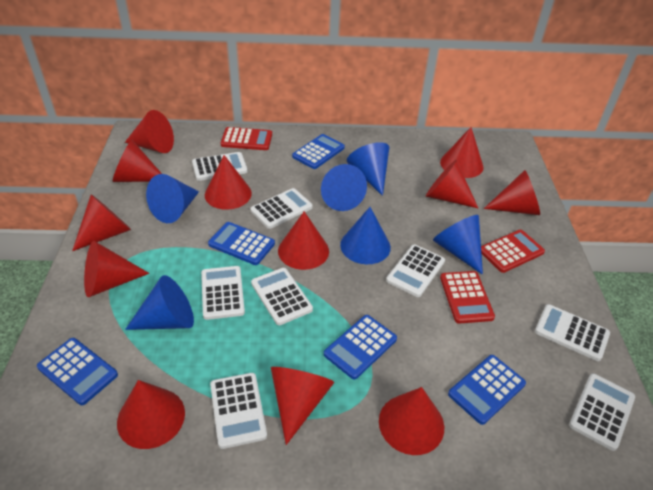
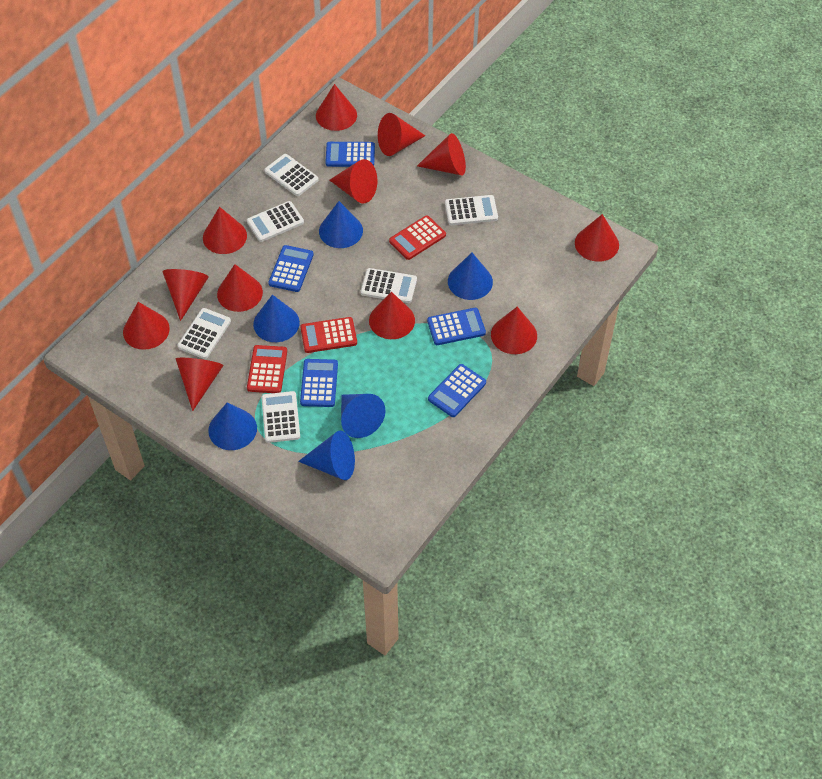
white calculator: [192,152,248,181] [201,266,245,320] [210,373,267,449] [251,188,313,229] [251,268,313,325] [386,245,445,297] [535,304,610,361] [569,373,635,451] = 8 -> [177,308,231,359] [247,201,304,242] [261,391,300,443] [264,154,319,196] [361,268,417,303] [445,195,498,225] = 6

